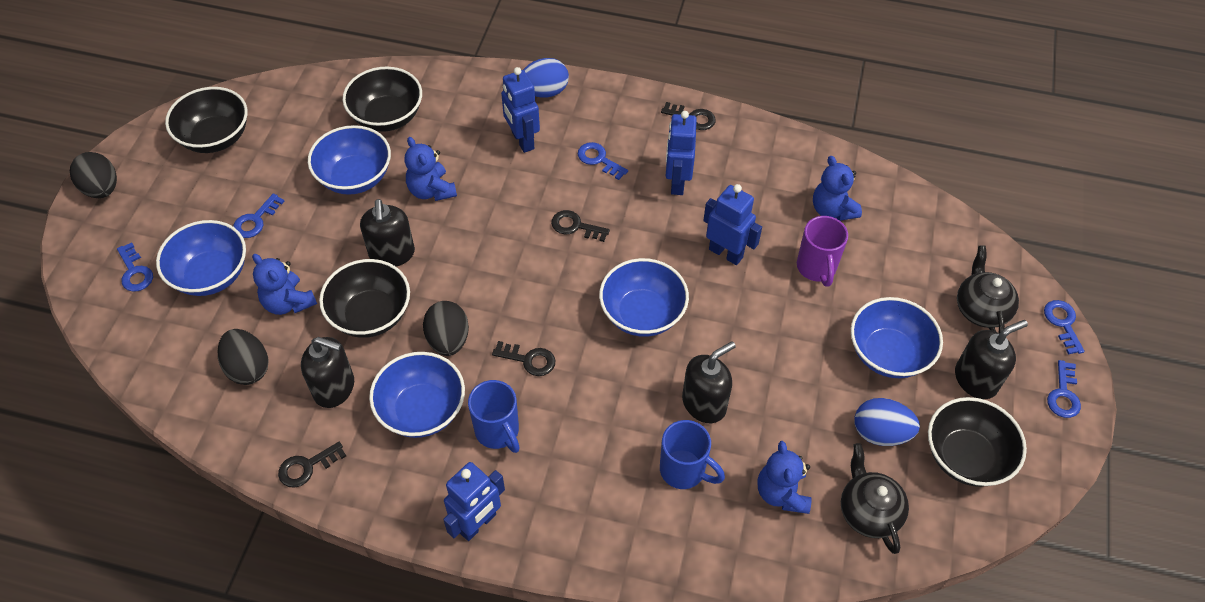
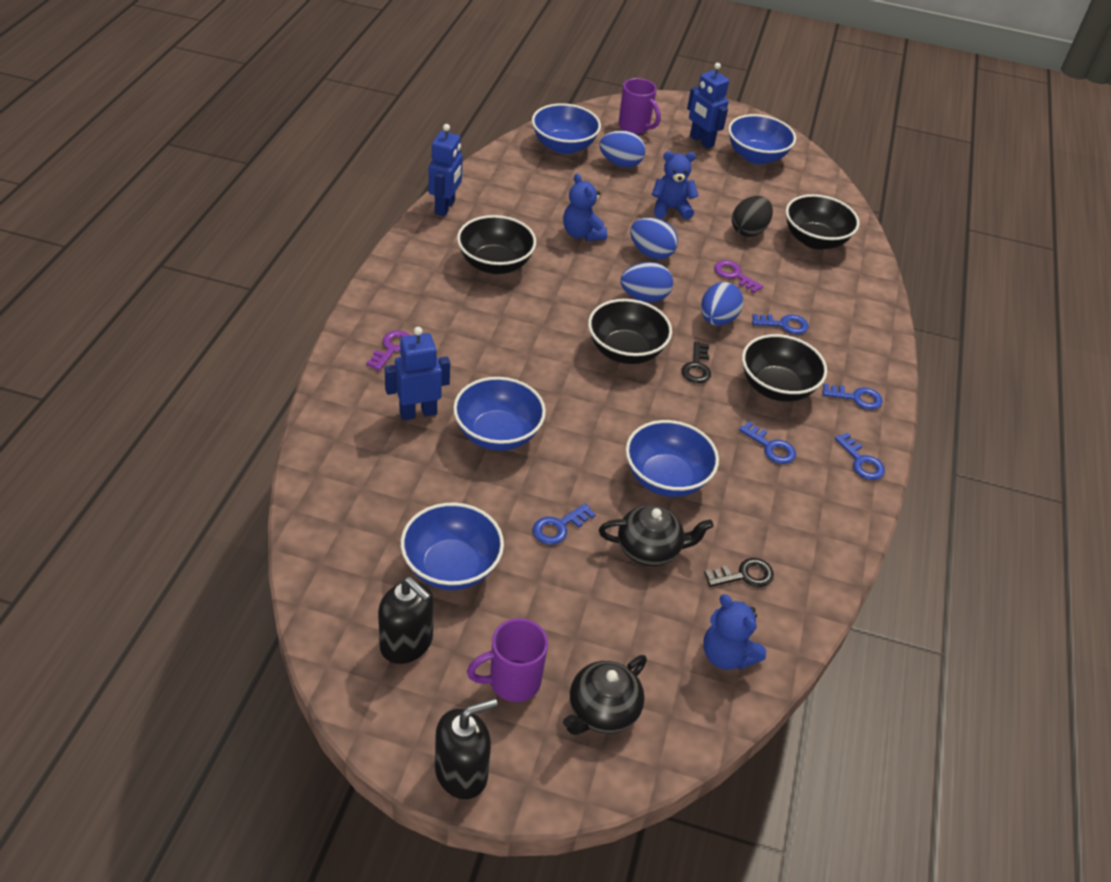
black egg: [70,152,117,198] [218,329,269,385] [423,301,469,356] = 3 -> [732,196,773,237] = 1
black key: [278,442,346,488] [492,341,556,376] [551,210,610,242] [661,102,716,130] = 4 -> [681,342,711,383] [704,558,774,587] = 2
black soap dispenser: [301,337,354,408] [360,199,415,266] [682,341,736,423] [955,320,1028,399] = 4 -> [378,577,434,664] [435,698,498,799] = 2
blue egg: [523,58,569,97] [854,398,920,446] = 2 -> [599,130,645,168] [620,262,673,302] [630,218,678,260] [701,282,743,326] = 4
blue mug: [468,380,520,453] [660,420,725,489] = 2 -> none = 0
blue robot: [443,462,505,541] [501,67,540,153] [666,111,697,195] [703,184,762,265] = 4 -> [385,327,450,420] [429,124,463,216] [687,63,729,149] = 3
blue teddy bear: [252,254,317,315] [405,137,457,201] [758,441,812,514] [813,156,862,221] = 4 -> [563,173,607,241] [652,151,699,220] [703,594,766,670] = 3
purple key: none = 0 -> [366,330,411,371] [714,260,763,293] = 2
purple mug: [797,216,848,287] = 1 -> [467,618,548,702] [618,78,661,134] = 2

